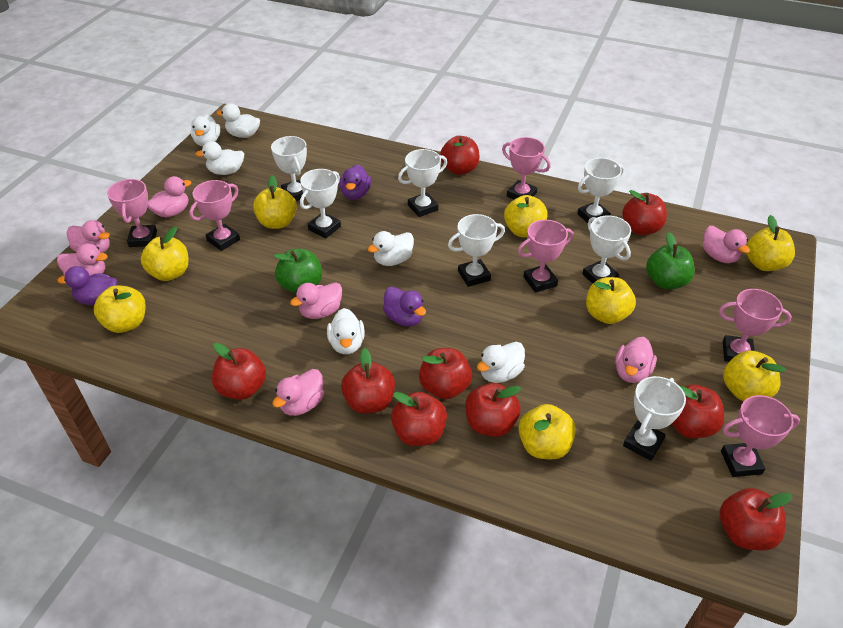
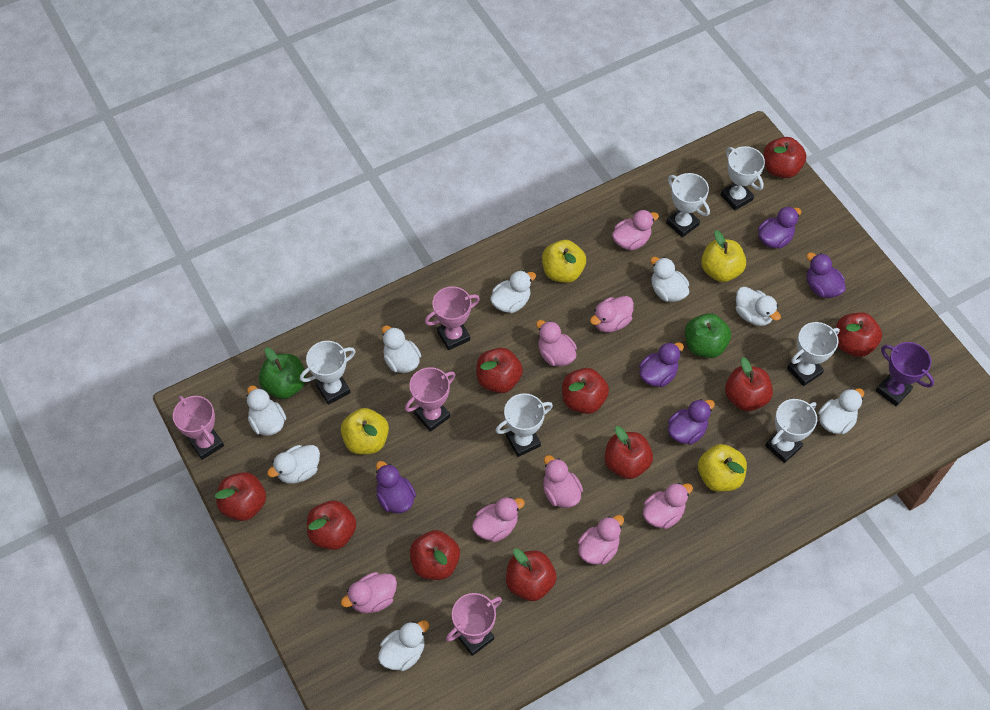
pink duck: [57,243,108,276] [67,220,110,253] [148,176,191,217] [272,369,324,416] [290,282,342,319] [615,337,657,383] [703,226,750,263] = 7 -> [341,572,397,613] [472,497,525,542] [536,320,577,366] [543,455,583,508] [578,515,624,565] [590,296,634,332] [612,210,659,250] [643,483,693,529] = 8
pink trophy: [107,179,157,247] [189,180,240,251] [502,137,551,200] [518,220,573,293] [719,289,792,362] [721,395,800,477] = 6 -> [173,396,224,460] [405,367,455,432] [425,286,480,350] [446,593,502,656] = 4
purple duck: [58,266,117,305] [340,164,371,200] [383,287,426,327] = 3 -> [376,461,416,514] [639,342,684,387] [668,399,715,445] [758,206,801,249] [806,252,846,298] = 5
purple trophy: none = 0 -> [876,342,934,406] = 1
red apple: [212,343,266,400] [341,348,395,414] [391,392,447,446] [419,348,472,399] [440,136,480,175] [465,383,521,437] [622,190,667,235] [672,385,724,438] [720,488,792,551] = 9 -> [215,472,266,521] [307,501,356,550] [410,530,460,580] [476,348,523,393] [506,548,557,601] [562,368,609,414] [605,426,653,479] [725,357,773,411] [763,137,806,178] [836,312,882,357] = 10
white duck: [191,115,220,146] [196,141,244,175] [216,103,260,138] [327,308,365,354] [368,231,414,266] [477,342,525,383] = 6 -> [247,385,286,436] [267,445,320,484] [378,620,429,671] [382,325,421,373] [490,270,536,313] [650,257,689,302] [736,287,781,326] [818,388,864,434] = 8
white trophy: [271,136,307,201] [300,169,341,239] [398,149,447,217] [448,214,505,287] [577,158,624,223] [582,215,631,284] [623,376,686,461] = 7 -> [300,341,356,405] [496,393,553,457] [666,173,710,237] [721,146,765,210] [765,399,817,463] [787,322,840,386] = 6
yellow apple: [94,285,146,333] [141,227,189,281] [253,175,297,229] [504,195,548,237] [518,404,576,459] [586,277,636,324] [723,351,786,401] [746,215,795,271] = 8 -> [341,408,389,455] [542,240,586,283] [698,444,747,492] [701,230,746,282] = 4

